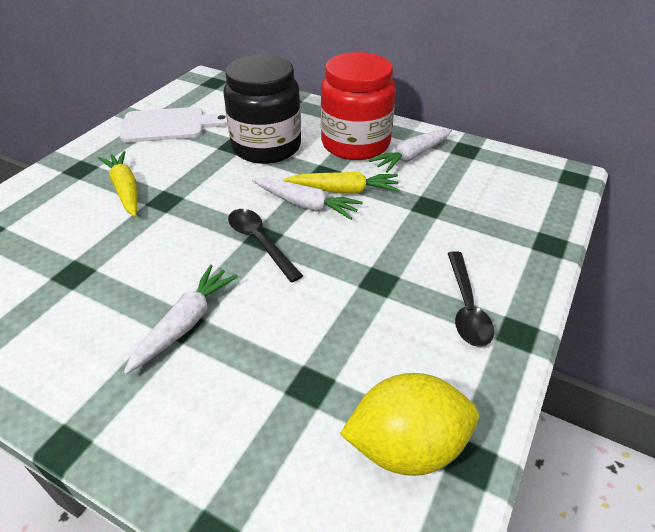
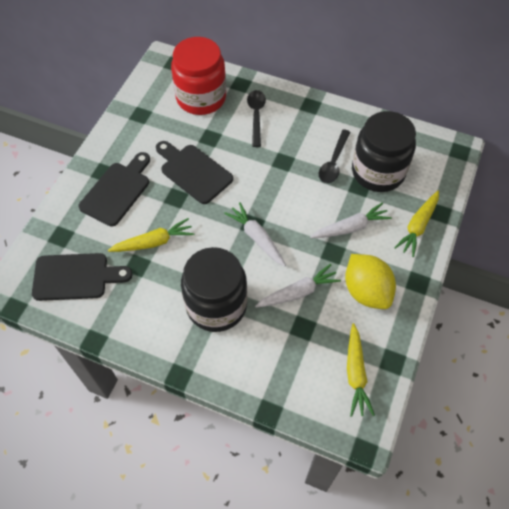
black cutting board: none = 0 -> [32,253,133,301] [78,152,150,226] [156,141,233,204] = 3
black jar: [223,55,301,164] = 1 -> [181,247,247,332] [352,111,416,192] = 2
white cutting board: [120,107,228,143] = 1 -> none = 0
yellow carrot: [98,151,137,217] [284,172,399,194] = 2 -> [108,218,194,252] [347,323,375,417] [394,191,439,257] = 3

